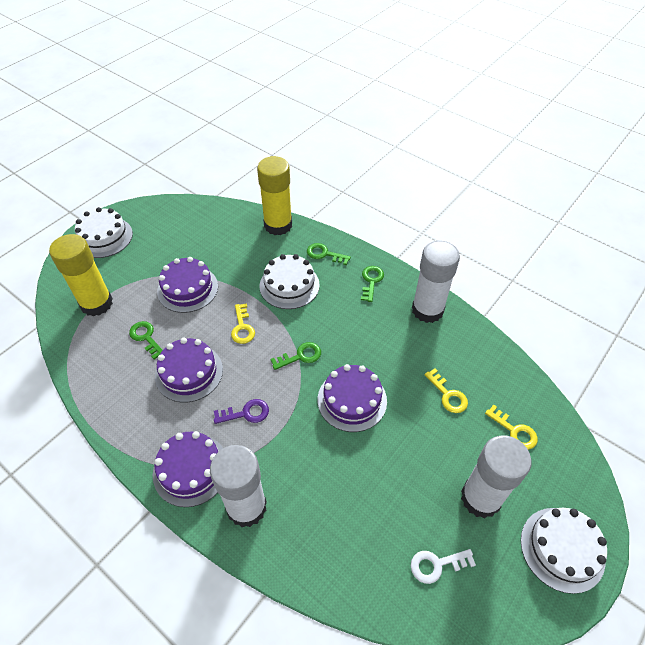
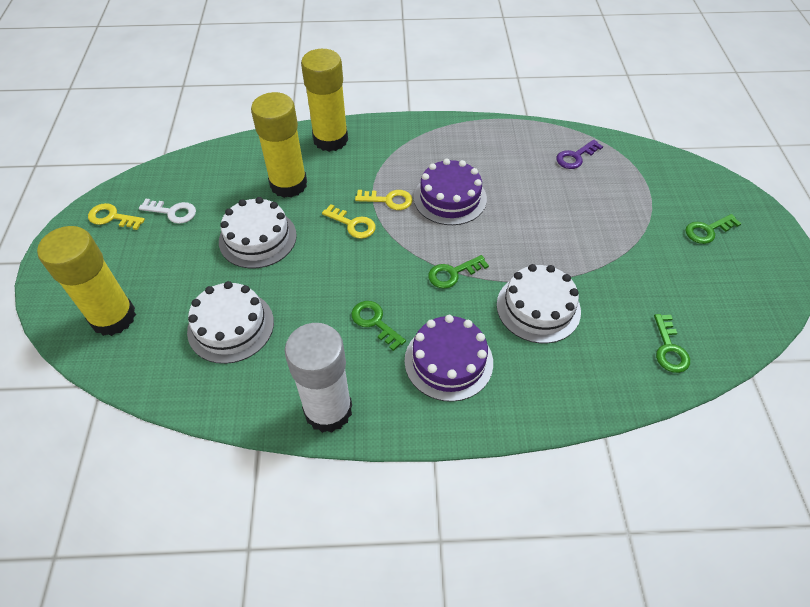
purple cake: [153,431,223,507] [155,338,223,402] [157,257,218,313] [318,364,387,432] = 4 -> [405,315,493,402] [414,159,487,225] = 2
white glue stick: [210,445,267,527] [412,241,460,323] [461,436,532,519] = 3 -> [285,323,352,433] = 1
yellow glue stick: [49,234,113,316] [257,156,292,235] = 2 -> [37,226,136,336] [251,92,307,198] [301,49,348,152] = 3

